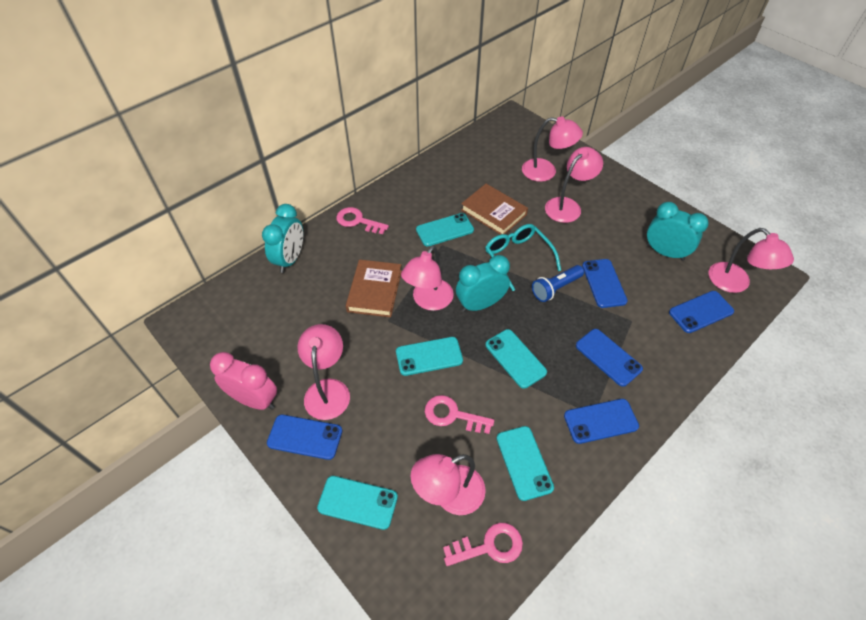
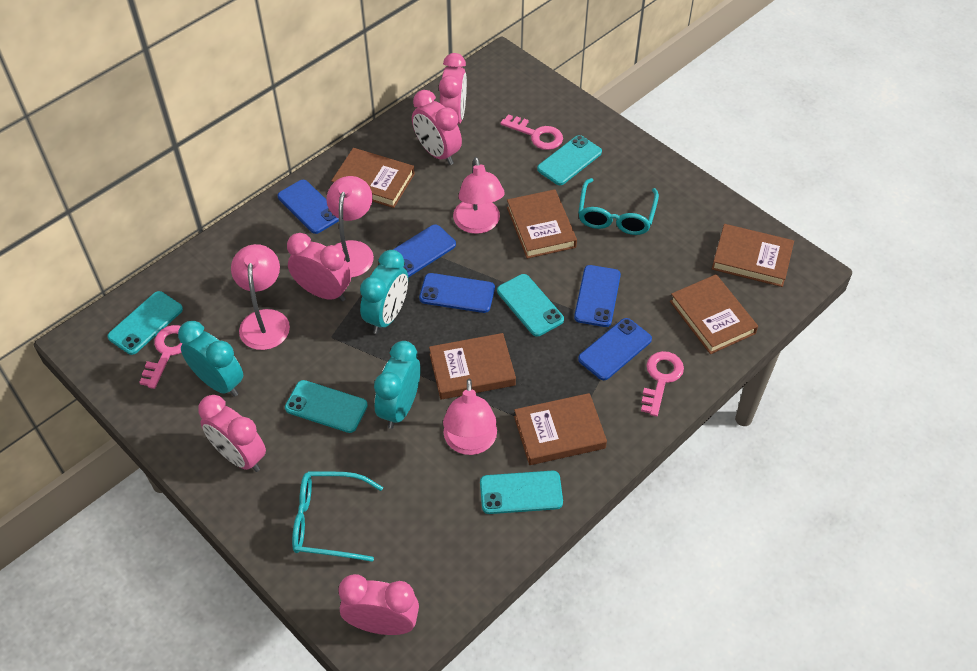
blue flashlight: [532,265,584,302] = 1 -> none = 0
brown book: [346,259,402,317] [461,184,528,235] = 2 -> [331,148,415,208] [429,333,516,399] [507,189,577,259] [514,393,607,465] [670,274,758,354] [712,224,794,287] = 6
pink clock: [210,352,277,410] = 1 -> [198,395,266,472] [287,233,351,302] [338,574,419,635] [412,90,462,165] [439,53,467,125] = 5
pink lamp: [297,324,350,420] [401,246,454,311] [411,454,486,515] [522,116,583,182] [545,147,603,223] [708,228,794,293] = 6 -> [231,244,290,350] [326,176,374,278] [443,379,497,455] [453,157,505,234] = 4
turquoise glasses: [485,224,561,291] = 1 -> [292,471,383,562] [578,178,659,235] = 2

